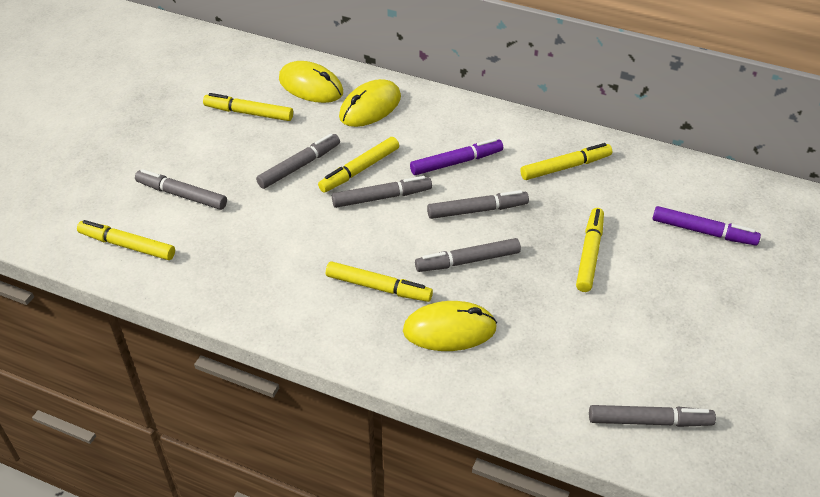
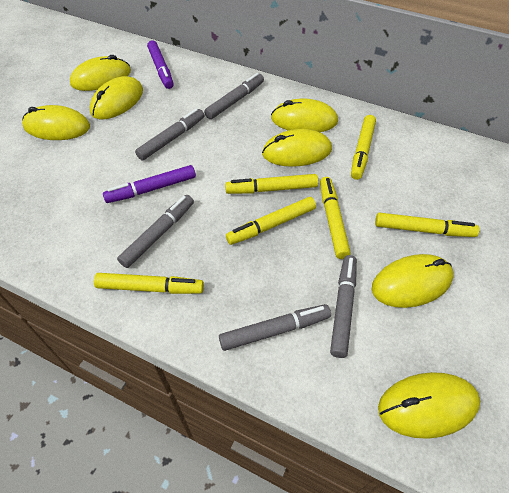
grey marker: [135,169,227,210] [256,134,340,189] [332,176,432,208] [415,238,521,272] [427,190,529,219] [589,405,716,427] = 6 -> [117,195,194,268] [135,109,204,160] [204,73,264,119] [219,304,331,351] [330,255,357,358] = 5
yellow mouse: [279,61,343,103] [339,79,401,127] [403,301,497,351] = 3 -> [22,105,90,140] [70,55,131,91] [90,76,143,119] [262,129,332,167] [271,99,338,132] [371,254,453,308] [378,372,480,439] = 7

